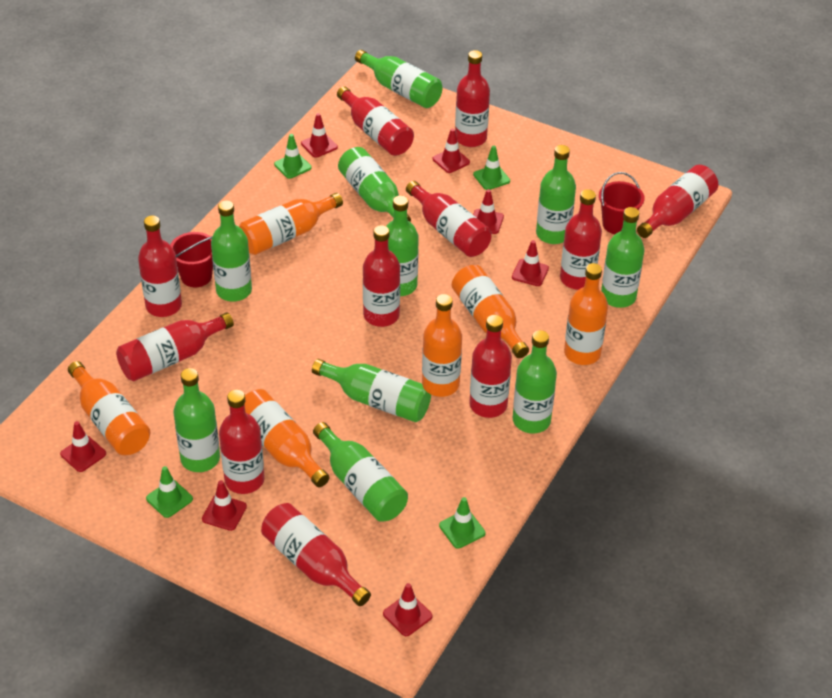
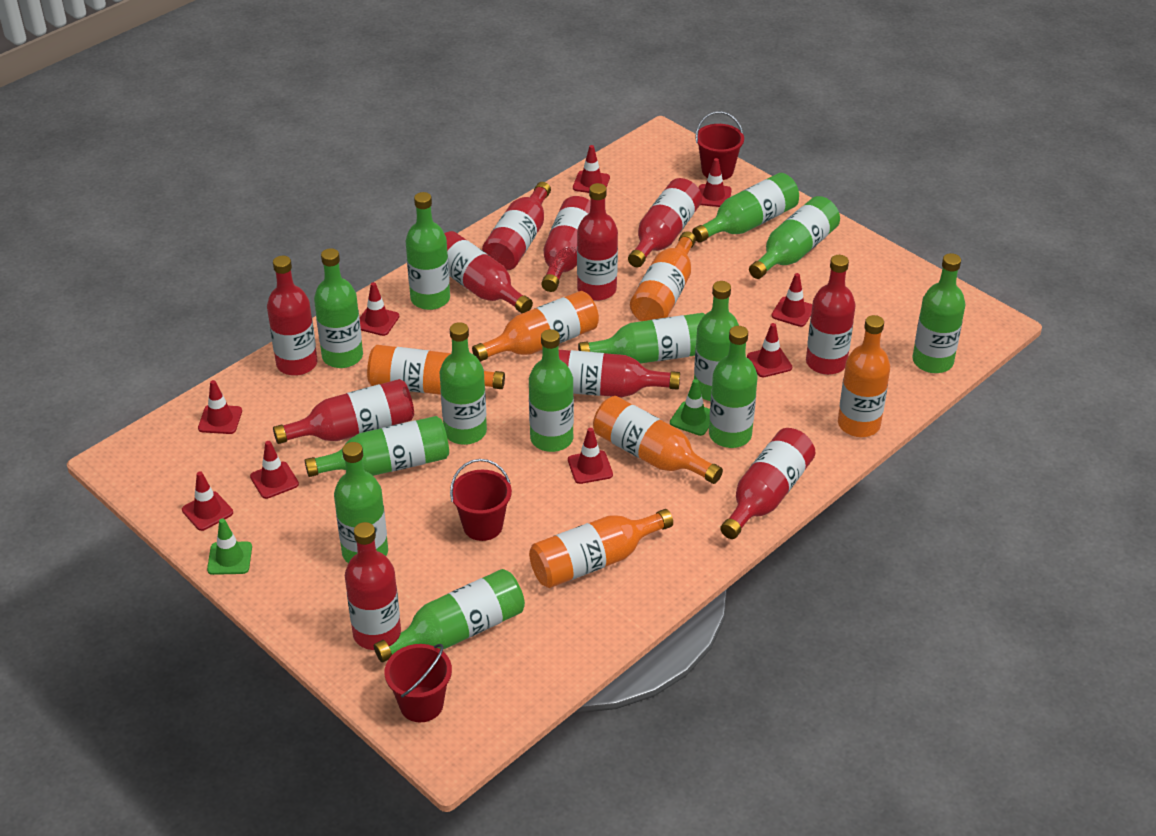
green bottle: [174,368,220,472] [211,200,252,302] [312,359,431,422] [313,422,408,522] [338,147,411,222] [355,50,442,108] [386,196,419,296] [513,330,557,433] [536,145,576,244] [601,207,644,308] = 10 -> [305,416,449,477] [314,248,363,368] [334,442,388,563] [374,569,525,662] [406,192,450,310] [440,322,487,445] [529,329,574,452] [578,313,705,364] [692,173,799,243] [694,281,739,401] [709,326,758,448] [749,196,840,279] [912,253,966,373] = 13
green traffic cone: [146,466,193,518] [274,134,312,179] [439,497,485,548] [473,146,510,190] = 4 -> [207,518,252,575] [670,379,710,436] = 2
red bucket: [170,232,213,287] [599,172,645,234] = 2 -> [385,644,452,722] [450,459,512,541] [695,111,744,180] = 3
red traffic cone: [60,421,106,472] [202,480,247,531] [301,113,338,158] [383,583,432,636] [433,129,470,173] [473,189,504,234] [512,240,549,286] = 7 -> [182,471,233,531] [198,380,242,434] [250,441,299,499] [360,282,399,336] [568,428,613,484] [573,145,610,193] [699,158,732,207] [747,323,792,377] [771,273,812,327] = 9

